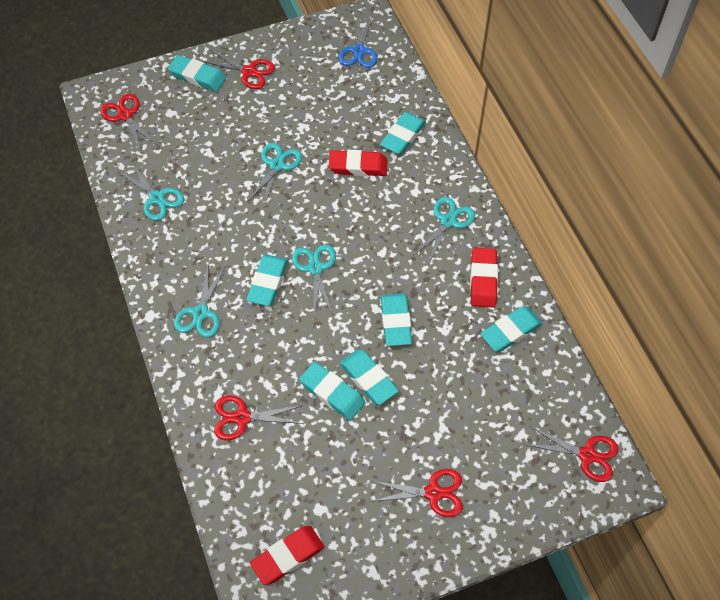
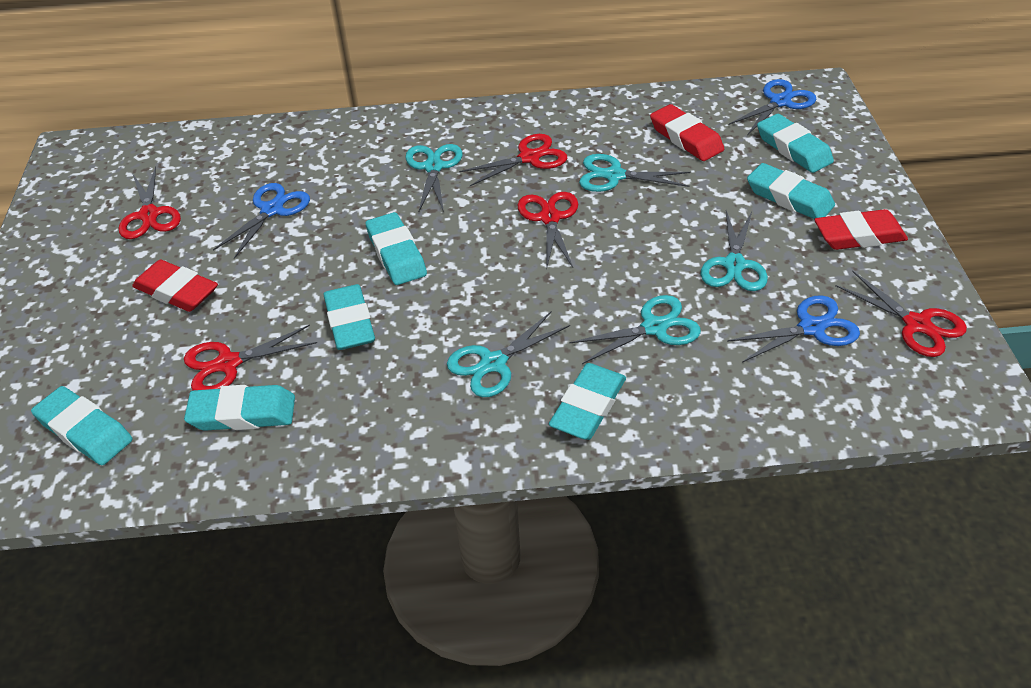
blue scissors: [339,15,378,68] = 1 -> [213,183,310,259] [727,295,860,363] [729,79,817,135] = 3

